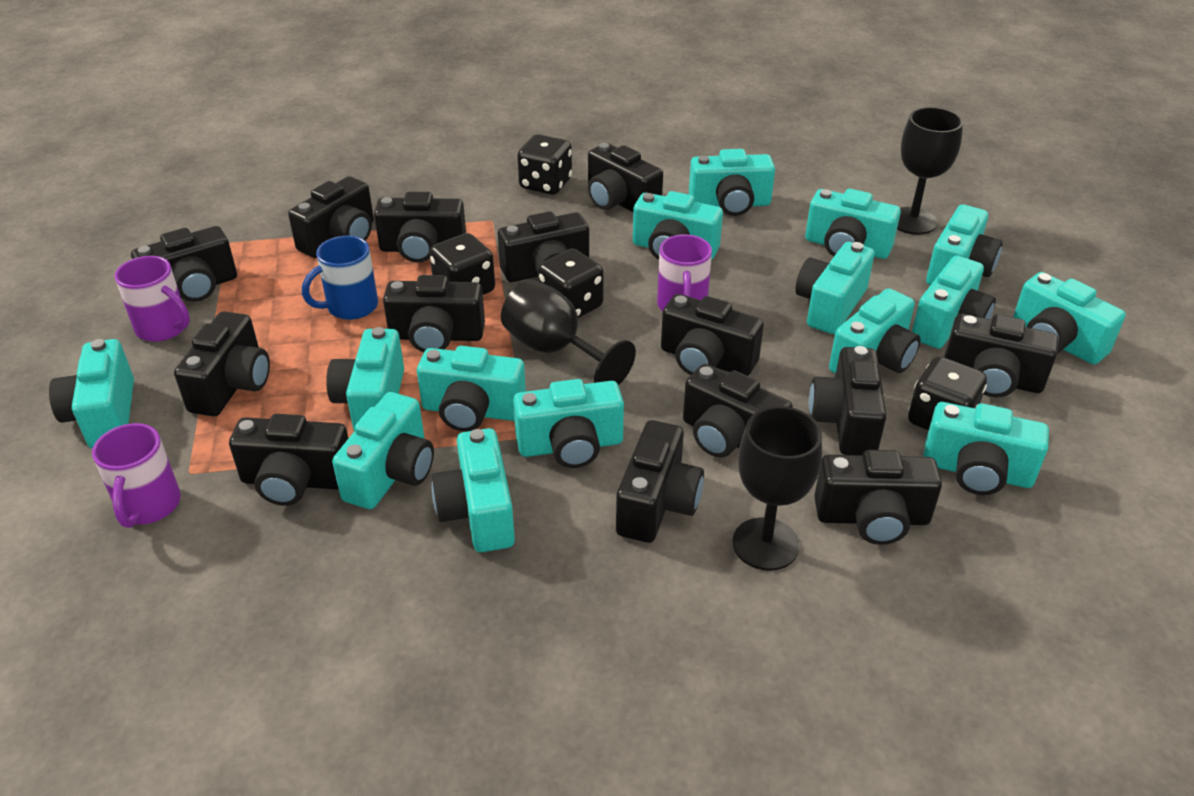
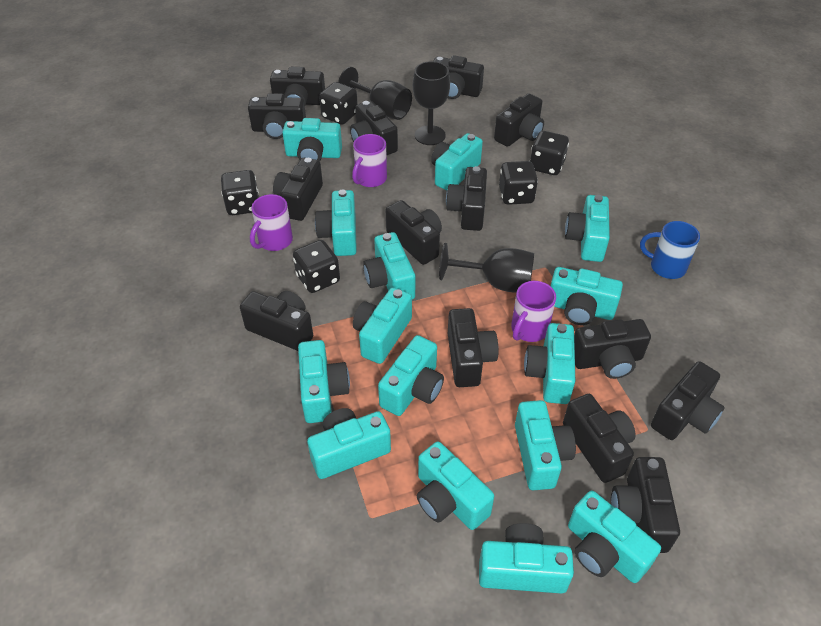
black dice: [430,233,495,295] [517,134,572,195] [538,249,604,318] [908,356,987,430] = 4 -> [221,170,259,215] [293,240,340,293] [319,82,358,125] [499,161,538,205] [530,131,569,175] = 5

